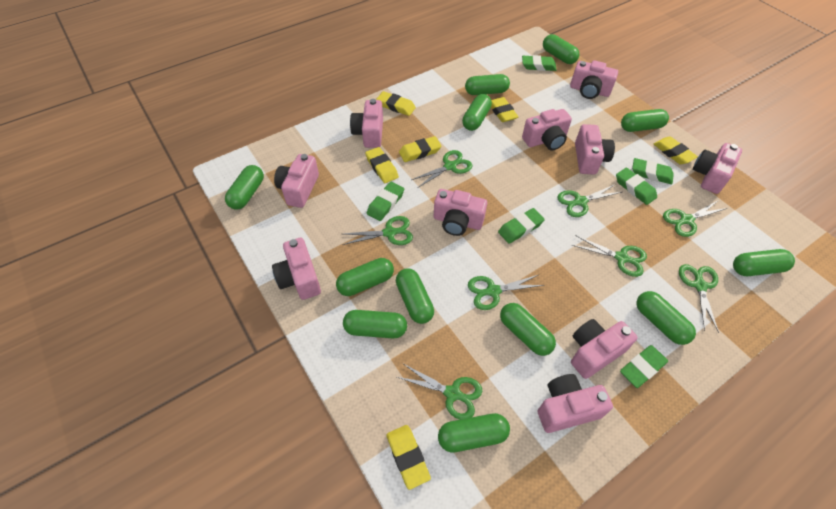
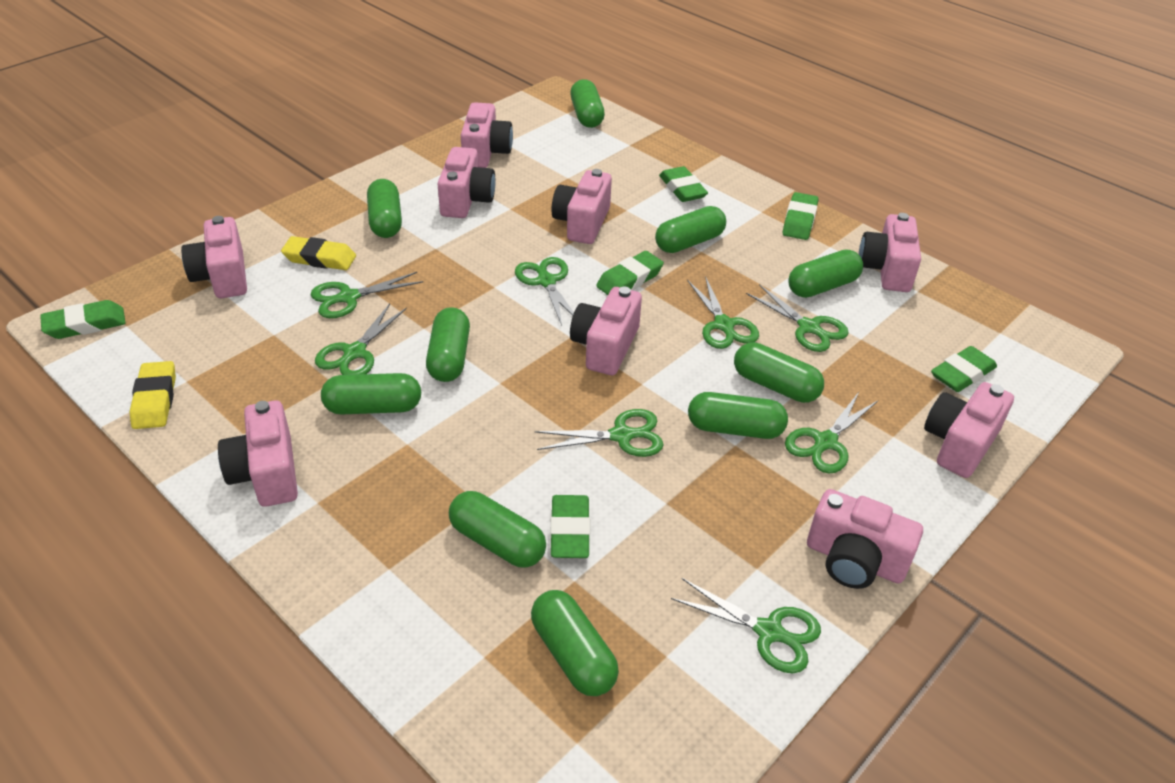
green capsule: [225,165,264,210] [336,258,394,296] [343,310,407,338] [396,268,434,324] [438,413,510,453] [462,94,492,131] [465,74,510,95] [500,303,556,356] [543,34,579,64] [621,109,669,132] [637,291,696,345] [733,249,795,276] = 12 -> [321,373,421,414] [367,179,402,238] [426,307,470,382] [449,491,546,567] [531,590,619,696] [570,79,605,128] [655,206,726,253] [688,392,788,439] [734,342,824,403] [788,249,863,298] = 10
pink camera: [272,238,321,300] [274,154,319,208] [350,99,383,148] [434,189,487,236] [522,109,572,150] [538,374,613,433] [570,60,618,99] [571,319,638,379] [575,124,615,175] [693,143,742,194] = 10 -> [181,216,247,298] [218,400,298,507] [437,147,495,218] [461,102,513,168] [551,169,612,244] [570,287,642,375] [807,489,923,589] [859,213,921,292] [924,382,1014,478] = 9
yellow eraser: [365,147,399,183] [376,91,416,116] [386,425,431,490] [399,136,441,162] [491,97,518,122] [654,136,698,164] = 6 -> [129,361,176,429] [281,236,356,270] = 2

